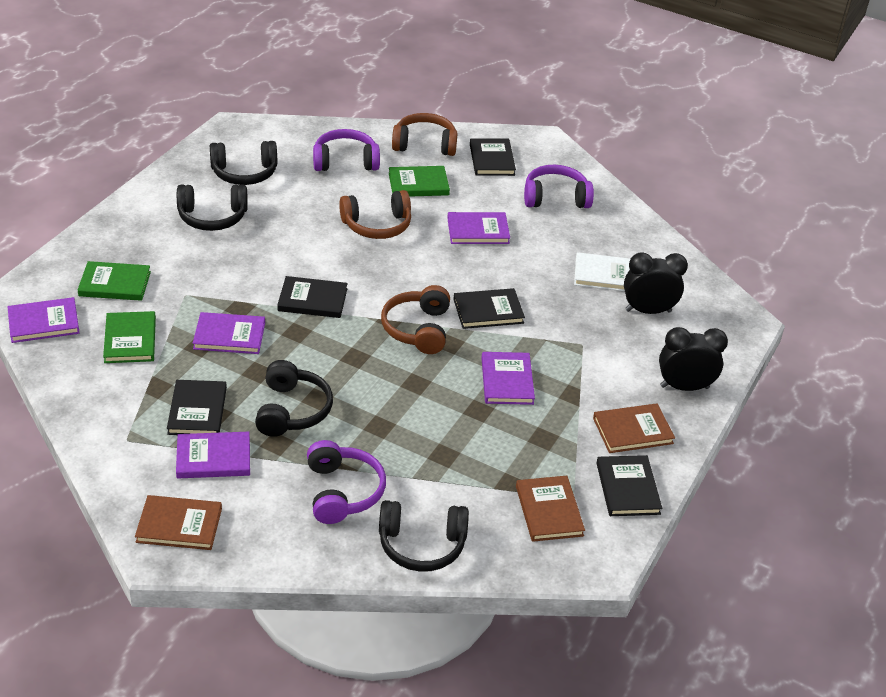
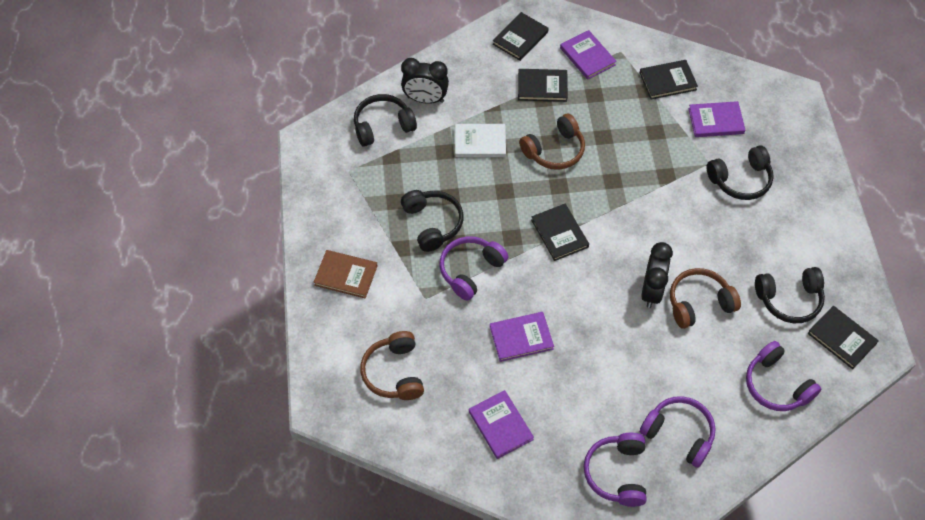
brown book: [135,495,222,550] [516,476,585,542] [593,403,675,453] = 3 -> [314,250,377,298] = 1
green book: [78,261,151,301] [103,311,156,363] [389,166,450,197] = 3 -> none = 0
purple book: [8,297,80,343] [176,432,250,478] [193,312,265,354] [447,212,510,244] [482,352,535,405] = 5 -> [469,390,534,459] [490,312,554,362] [560,30,617,80] [688,101,745,137] = 4
purple headphones: [307,440,386,524] [313,129,380,171] [524,165,594,208] = 3 -> [439,236,508,301] [584,433,647,507] [640,396,716,468] [746,341,821,411] = 4

